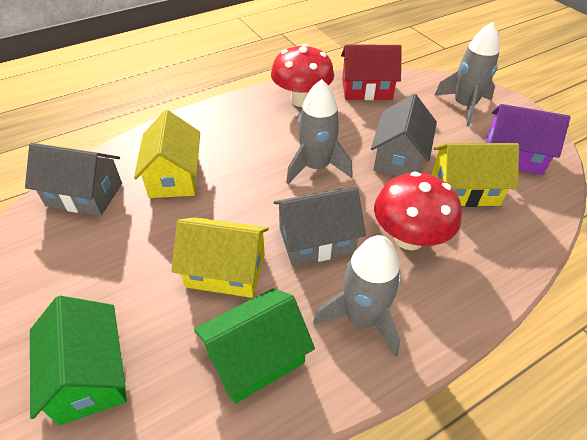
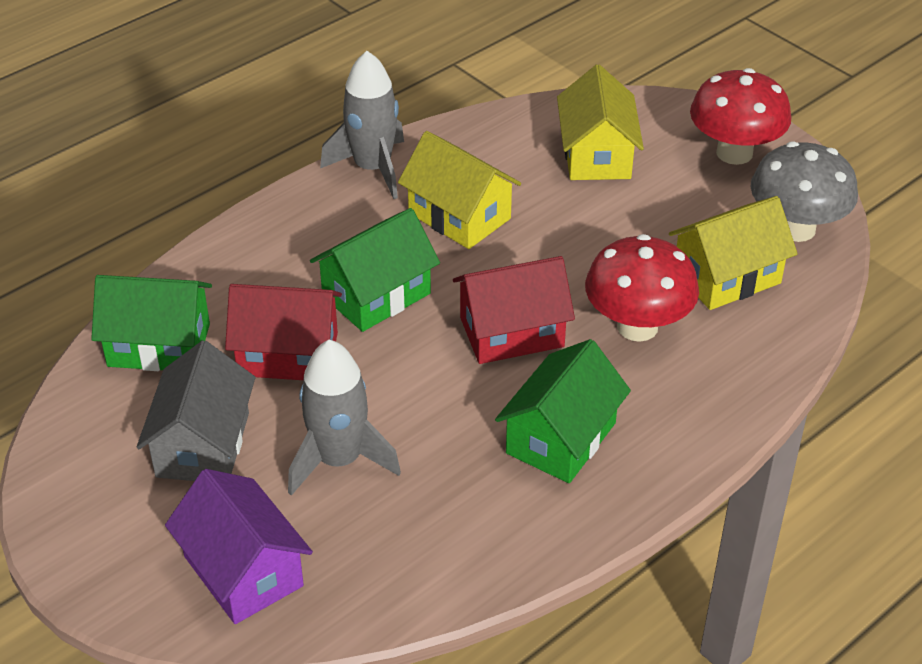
green house: [30,296,127,425] [194,288,315,404] = 2 -> [91,275,212,371] [310,208,440,332] [495,339,631,483] = 3
grey house: [25,143,122,216] [274,187,366,266] [371,94,437,176] = 3 -> [136,340,255,481] = 1
grey mushroom: none = 0 -> [750,141,858,242] = 1
grey rocket: [286,79,353,184] [313,235,401,357] [434,22,500,126] = 3 -> [288,339,401,496] [320,51,404,199] = 2
red house: [341,45,402,100] = 1 -> [225,284,342,380] [453,256,575,364] = 2

